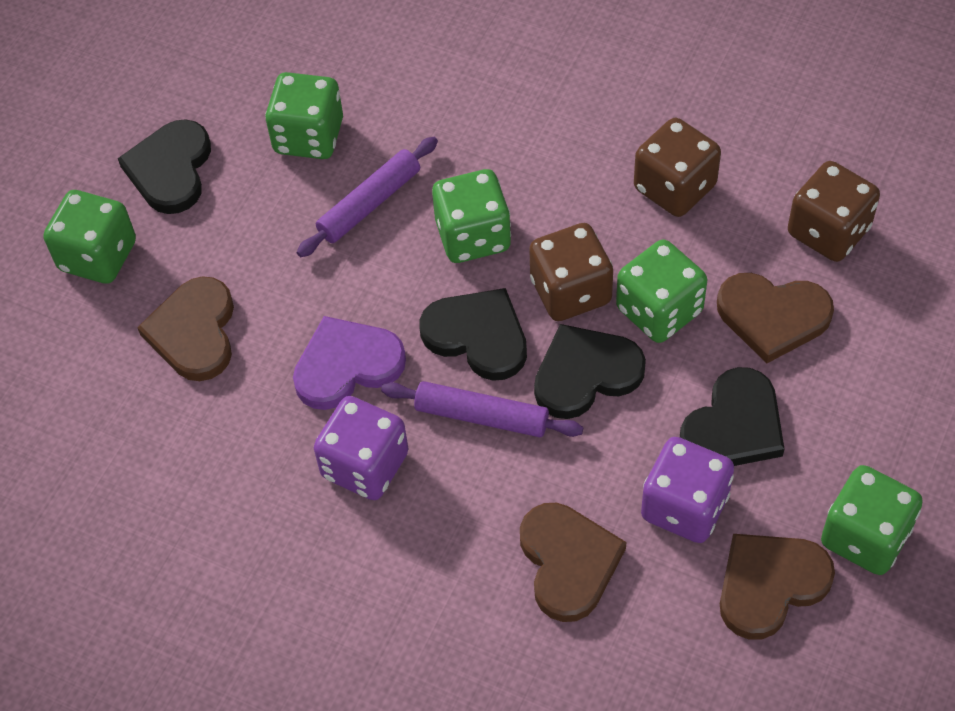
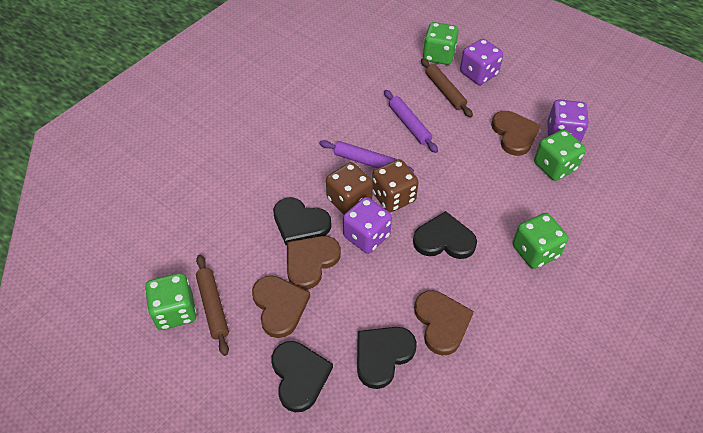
brown dice: [529,223,613,321] [634,118,721,217] [788,161,880,262] = 3 -> [326,162,373,215] [372,159,419,212] = 2
brown rolling pin: none = 0 -> [196,255,229,356] [421,58,473,117] = 2
green dice: [44,190,136,284] [265,72,343,159] [432,169,511,263] [616,239,707,343] [821,465,923,575] = 5 -> [145,273,197,330] [423,22,459,65] [512,213,568,269] [534,129,586,181] = 4
purple dice: [314,396,408,500] [641,437,734,543] = 2 -> [343,197,392,254] [460,39,503,85] [547,100,589,142] = 3
purple heart: [293,316,406,410] = 1 -> none = 0

